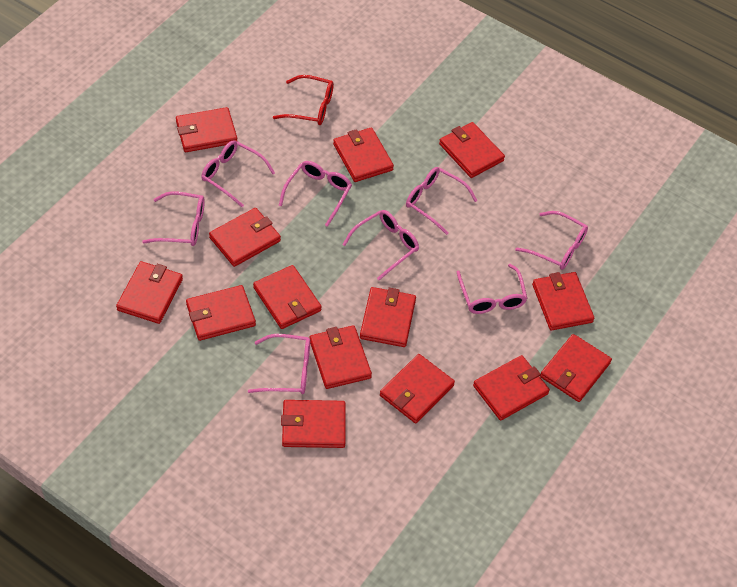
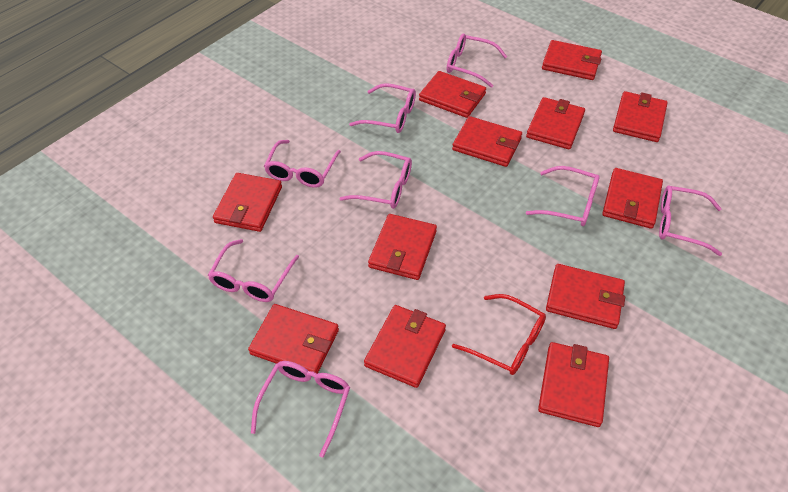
red wallet: [116,261,183,324] [176,107,237,152] [186,285,256,341] [209,208,281,267] [253,265,322,329] [281,400,346,448] [310,325,372,389] [333,127,394,182] [360,287,416,347] [380,354,455,423] [439,122,505,178] [473,355,550,421] [532,272,594,331] [540,334,612,402] = 14 -> [213,173,282,232] [248,304,339,374] [364,305,446,388] [368,214,437,280] [419,71,486,118] [452,116,522,167] [526,97,585,149] [538,342,609,427] [542,40,602,80] [546,264,625,329] [602,168,663,229] [613,91,668,142] = 12

